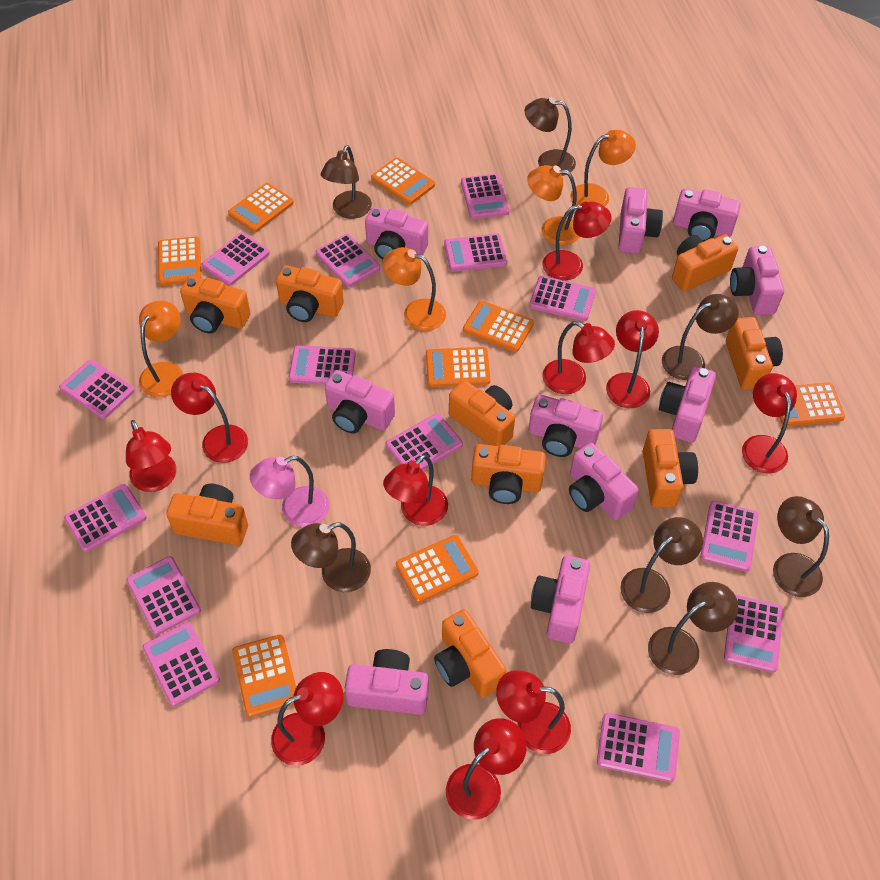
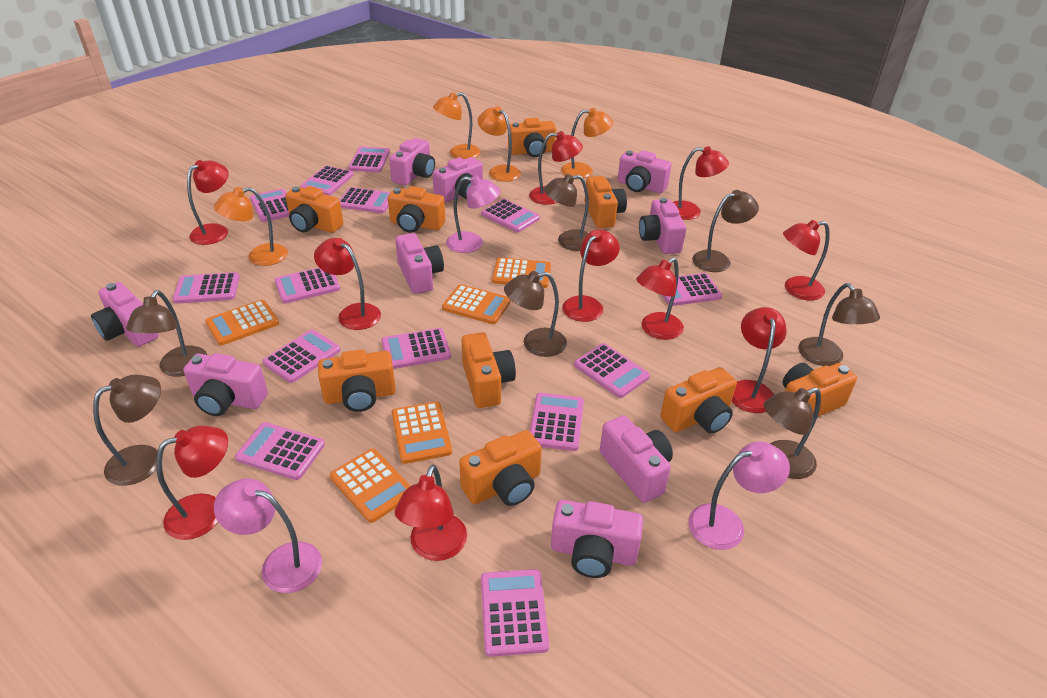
orange calculator: [158,236,201,286] [228,183,294,233] [232,635,296,717] [371,158,435,205] [396,535,478,603] [426,347,490,387] [463,301,534,352] [779,382,845,427] = 8 -> [205,300,279,346] [330,449,411,523] [392,402,452,464] [442,284,511,324] [492,258,551,288] = 5
pink camera: [325,370,395,434] [345,649,428,715] [365,207,428,259] [529,395,603,457] [531,556,590,643] [569,443,639,520] [618,187,663,254] [659,366,716,443] [673,188,741,241] [730,246,784,315] = 10 -> [91,282,159,347] [183,353,268,416] [389,138,435,186] [395,233,444,294] [433,157,483,203] [551,500,643,578] [600,415,673,503] [618,150,672,193] [639,198,686,254] = 9
pink lamp: [250,456,329,527] = 1 -> [214,478,322,593] [446,175,501,253] [688,442,790,550] = 3

